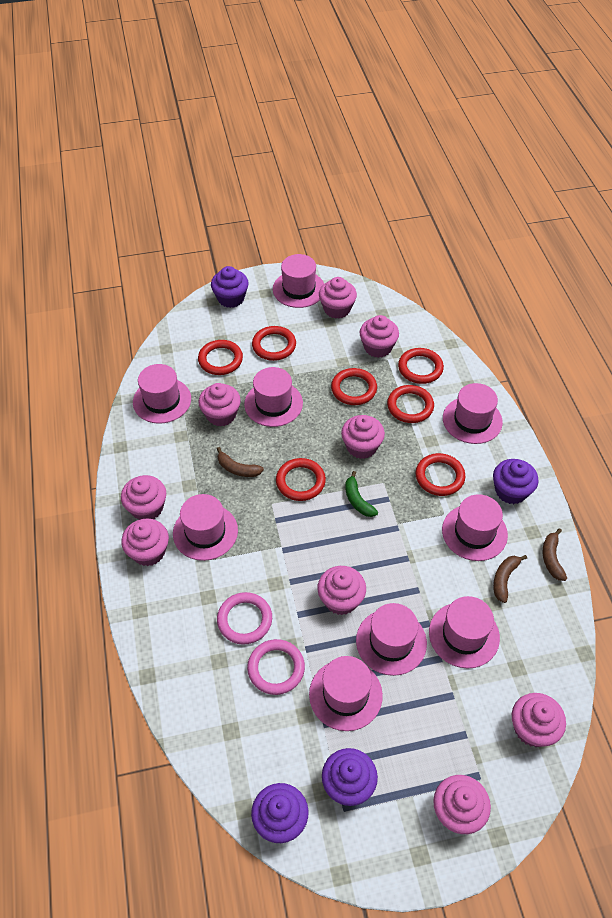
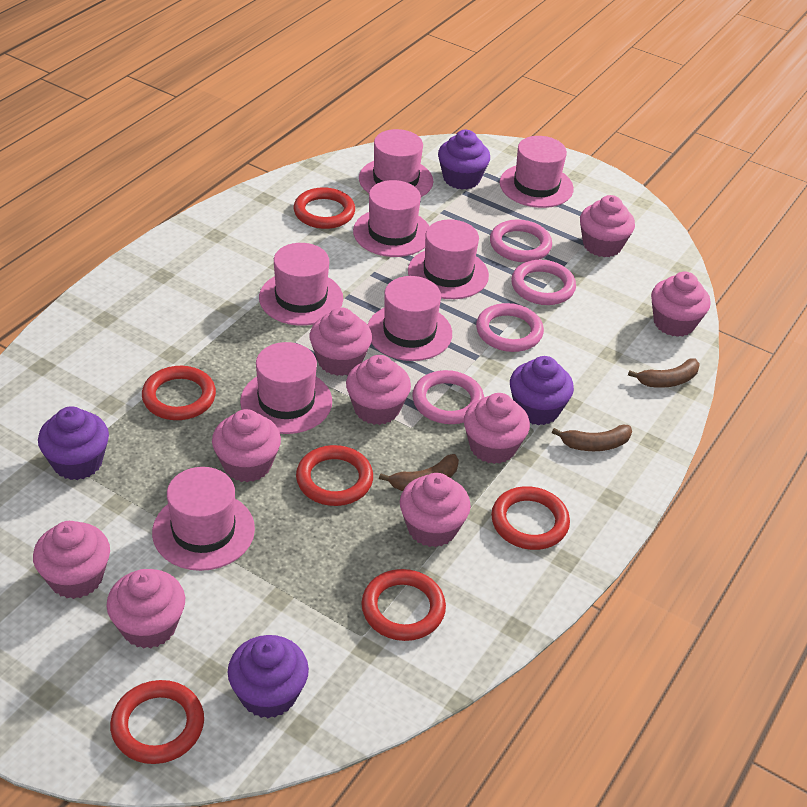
green banana: [345,471,378,517] = 1 -> none = 0
pink hat: [133,364,191,424] [173,494,238,561] [244,367,303,427] [273,254,324,308] [309,656,383,731] [356,603,427,676] [429,596,500,668] [442,494,508,561] [443,383,503,444] = 9 -> [152,467,255,571] [240,342,332,434] [259,243,343,326] [353,180,429,257] [359,129,433,197] [368,276,452,361] [408,219,489,299] [499,136,574,208] = 8
pink ring: [217,592,272,645] [247,639,305,695] = 2 -> [412,370,484,424] [476,303,544,352] [490,219,552,262] [511,260,576,305] = 4
red ring: [198,340,243,375] [252,326,296,361] [276,458,326,501] [331,368,377,405] [387,385,434,423] [398,348,444,384] [415,453,466,496] = 7 -> [110,680,204,764] [142,366,216,420] [294,187,355,229] [296,445,373,506] [361,569,446,641] [491,486,570,550] = 6

